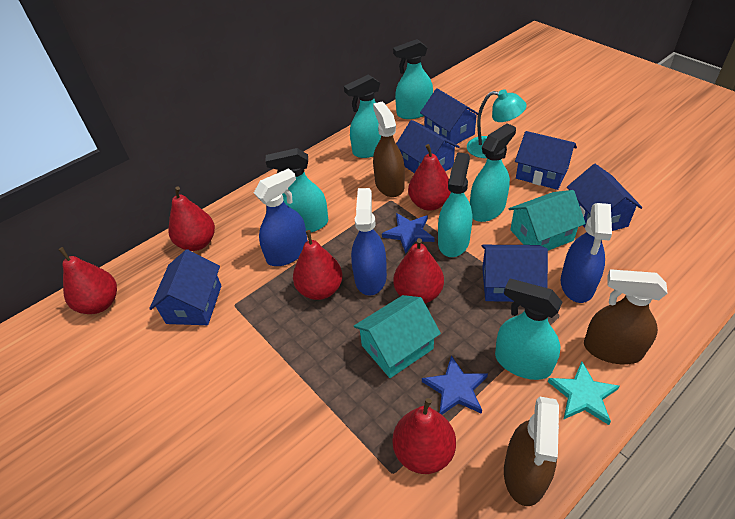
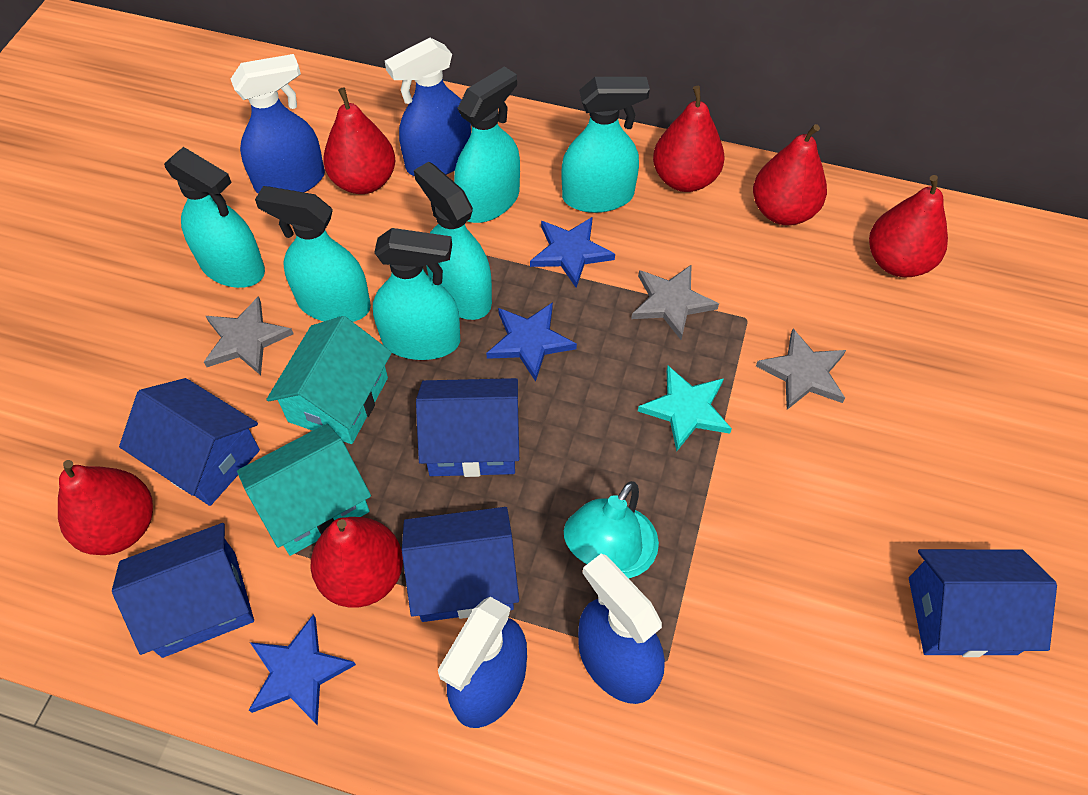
blue house: [149,249,221,325] [396,120,460,173] [420,88,478,144] [481,245,548,302] [515,131,577,190] [567,164,643,231] = 6 -> [112,523,254,658] [119,378,260,506] [402,507,519,622] [416,378,519,477] [909,549,1057,657] = 5
blue spray bottle: [254,168,308,266] [351,188,387,296] [561,203,612,303] = 3 -> [231,54,325,194] [385,38,471,176] [438,597,527,728] [578,554,665,704] = 4
blue star: [382,213,435,254] [422,355,488,415] = 2 -> [249,614,356,726] [486,302,577,381] [530,217,615,288] = 3
brown spray bottle: [373,102,405,197] [504,397,559,506] [584,270,668,364] = 3 -> none = 0
grey star: none = 0 -> [204,296,293,375] [631,264,719,340] [756,329,846,410] = 3

